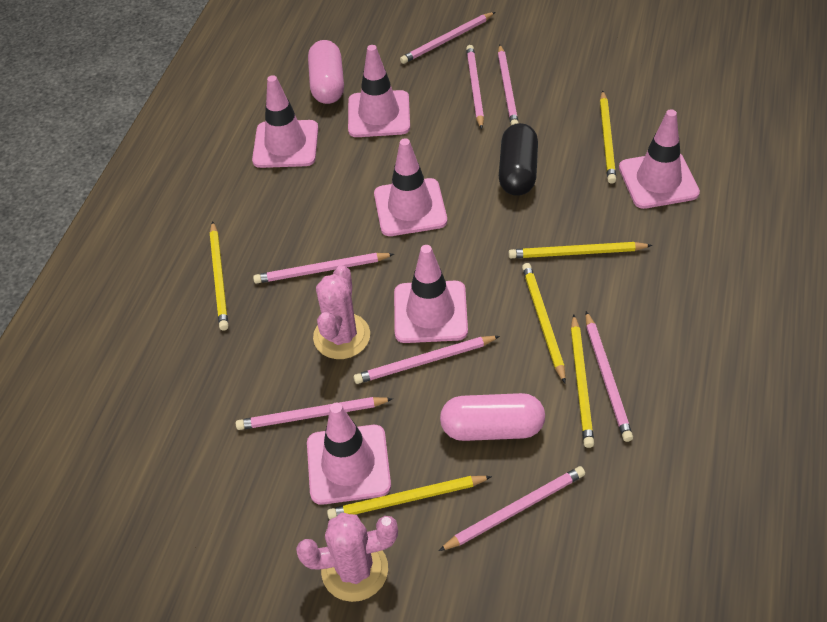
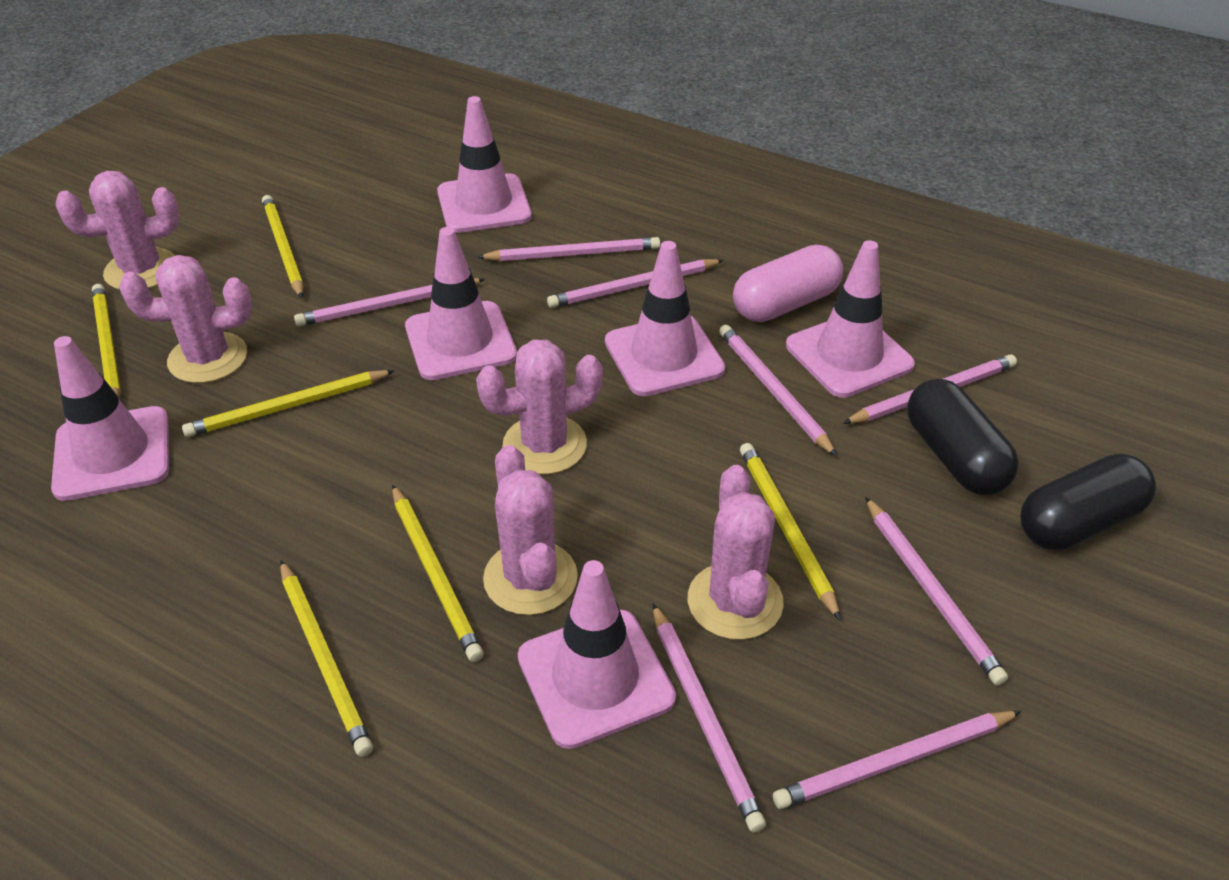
black capsule: [499,123,538,196] = 1 -> [907,379,1019,495] [1020,454,1156,550] = 2
pink cactus: [296,513,398,602] [313,265,370,359] = 2 -> [56,171,179,290] [119,255,252,383] [476,340,603,475] [483,445,578,615] [688,465,784,640] = 5
pink capsule: [308,40,344,104] [440,393,545,441] = 2 -> [733,245,843,322] = 1

